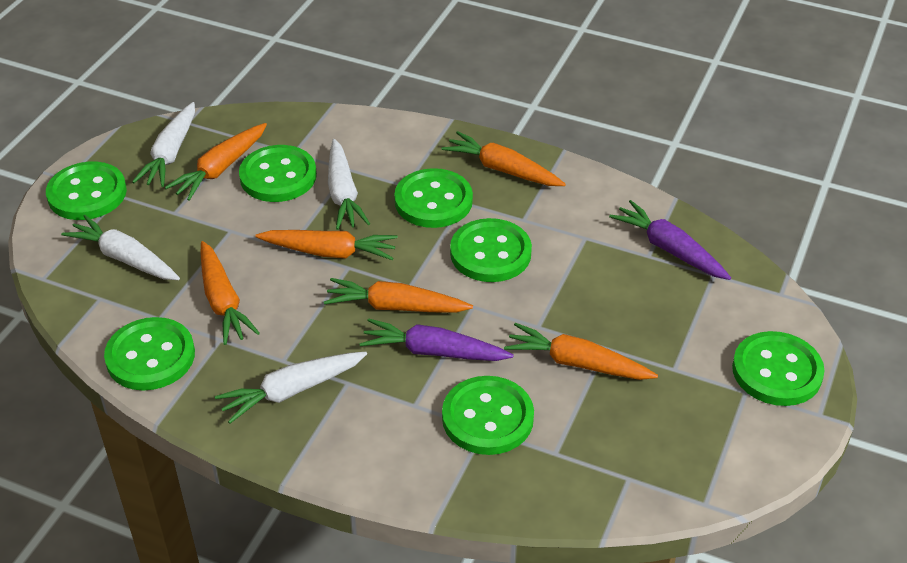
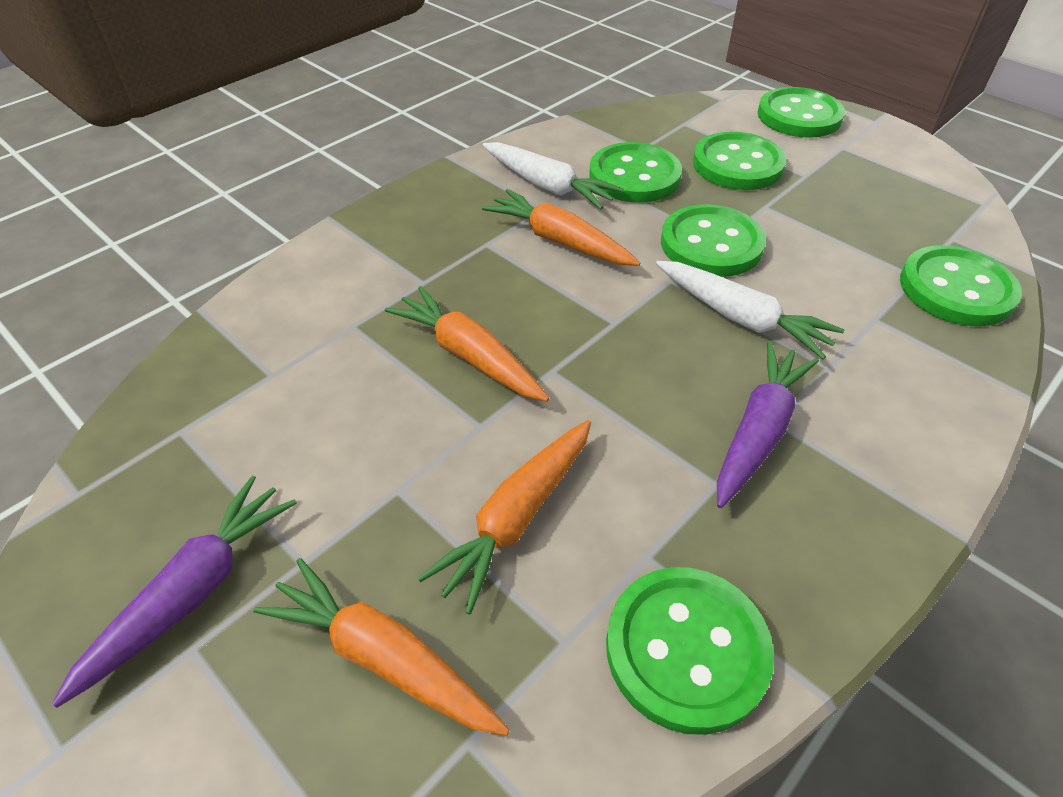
green button: [46,162,127,220] [104,317,195,391] [239,145,317,202] [394,168,473,228] [442,376,534,455] [450,218,532,282] [732,331,825,406] = 7 -> [589,142,682,203] [606,567,774,735] [661,204,766,277] [693,132,786,190] [757,87,845,138] [900,245,1022,326] = 6
orange carrot: [165,123,267,201] [200,241,260,345] [255,230,398,260] [324,278,473,313] [442,131,566,186] [504,323,658,380] = 6 -> [253,558,510,736] [385,286,549,402] [418,420,591,615] [482,189,641,266] = 4
white carrot: [61,215,180,280] [132,102,195,187] [215,352,367,424] [328,139,370,230] = 4 -> [483,142,623,209] [656,261,844,359] = 2

